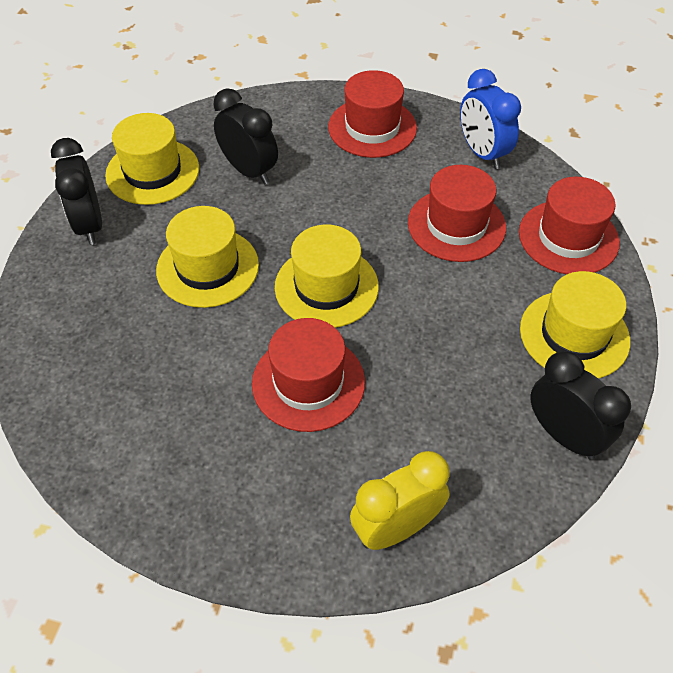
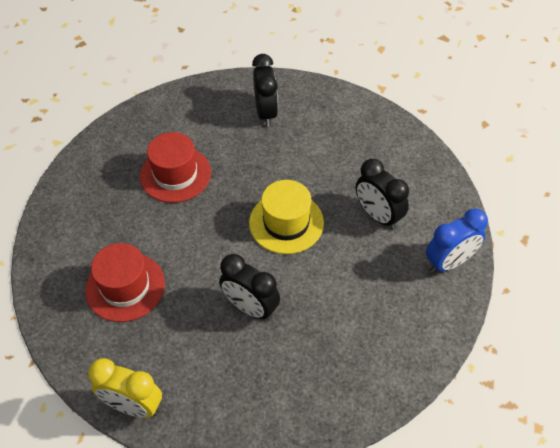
red hat: [252,318,365,432] [328,70,417,158] [408,165,506,262] [519,177,620,274] = 4 -> [85,243,165,322] [140,132,211,203] = 2
yellow hat: [105,113,199,205] [156,206,259,308] [275,225,379,328] [520,271,630,379] = 4 -> [249,180,324,254] = 1

